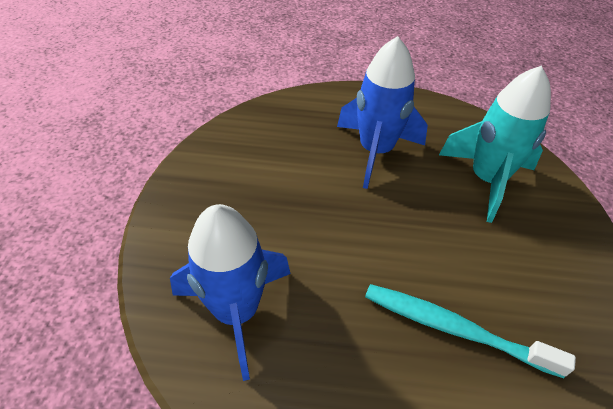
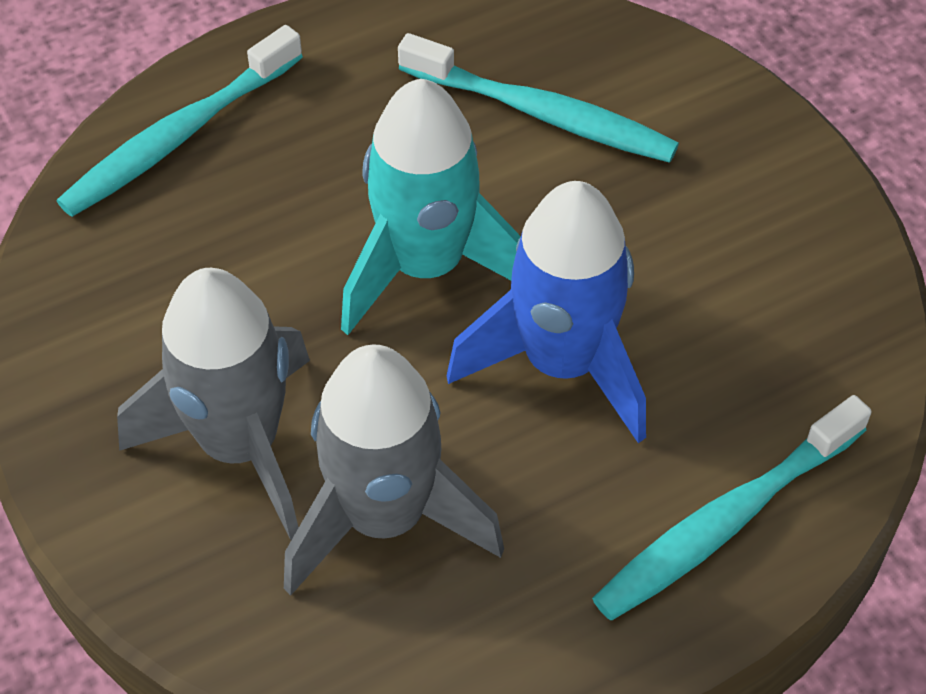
blue rocket: [170,204,291,381] [337,36,428,189] = 2 -> [446,181,646,443] = 1
grey rocket: none = 0 -> [117,268,310,540] [284,345,504,596] = 2
turquoise toothbrush: [365,284,576,378] = 1 -> [57,25,303,217] [398,33,679,163] [592,395,872,620] = 3

